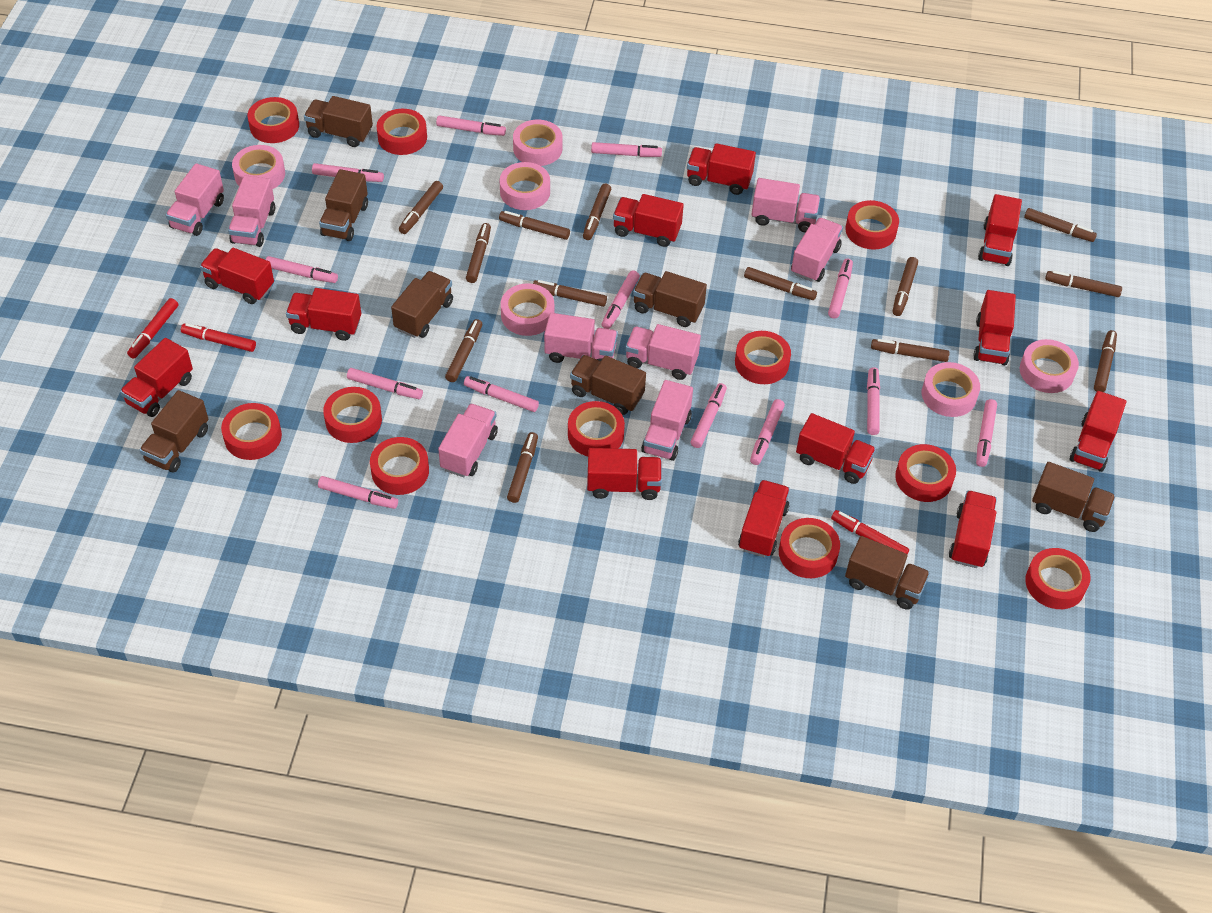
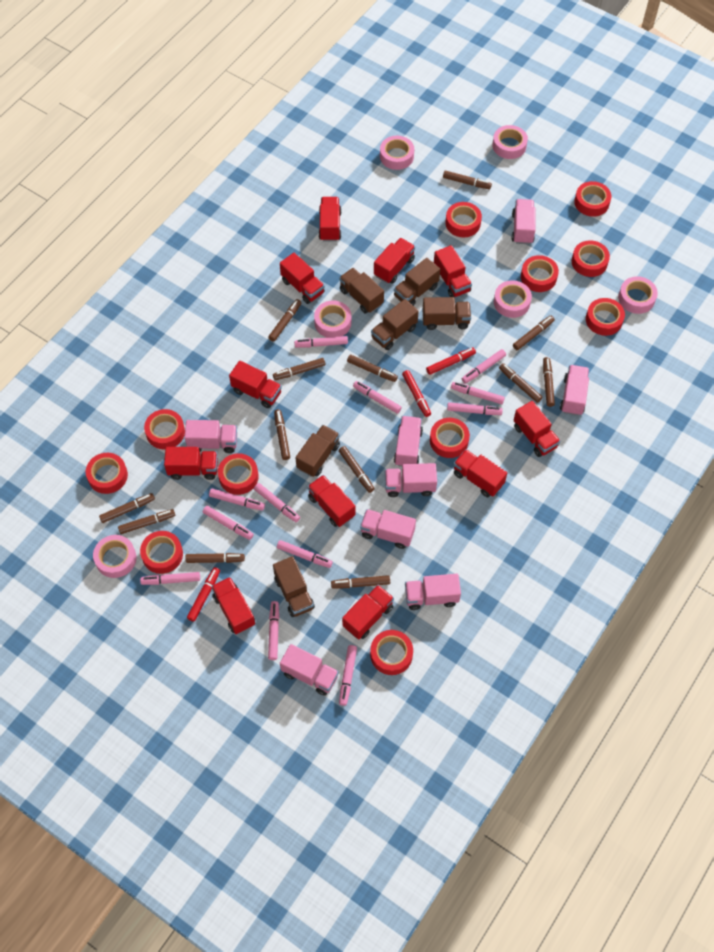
brown truck: [139,390,208,473] [304,96,373,147] [319,169,368,241] [391,271,453,338] [570,355,646,415] [633,271,707,327] [845,536,930,610] [1032,462,1116,532] = 8 -> [273,556,315,617] [295,425,340,477] [339,268,384,314] [371,299,419,350] [394,258,440,306] [423,297,471,330] = 6
pink marker: [266,256,338,283] [312,163,384,182] [318,476,398,509] [347,368,423,399] [436,115,506,136] [464,376,539,412] [591,142,662,157] [602,271,640,329] [690,383,727,448] [750,399,785,465] [828,258,853,318] [867,367,880,435] [976,399,997,467] = 13 -> [140,572,200,585] [203,506,254,540] [209,488,265,511] [254,483,300,522] [268,601,279,660] [277,540,333,568] [294,336,348,347] [339,645,357,706] [353,381,402,414] [447,402,503,415] [451,382,505,404] [462,349,506,383] = 12
red truck: [120,338,193,417] [200,248,274,304] [286,288,361,341] [587,448,662,500] [613,194,684,247] [687,143,756,195] [738,480,790,557] [796,413,876,484] [949,491,997,568] [973,290,1016,365] [978,194,1022,266] [1070,391,1126,472] = 12 -> [164,447,218,480] [211,577,255,634] [229,361,282,408] [280,253,325,304] [308,475,356,527] [319,197,342,242] [342,585,394,639] [374,238,415,284] [434,245,472,297] [454,449,507,497] [514,401,560,457] = 11

